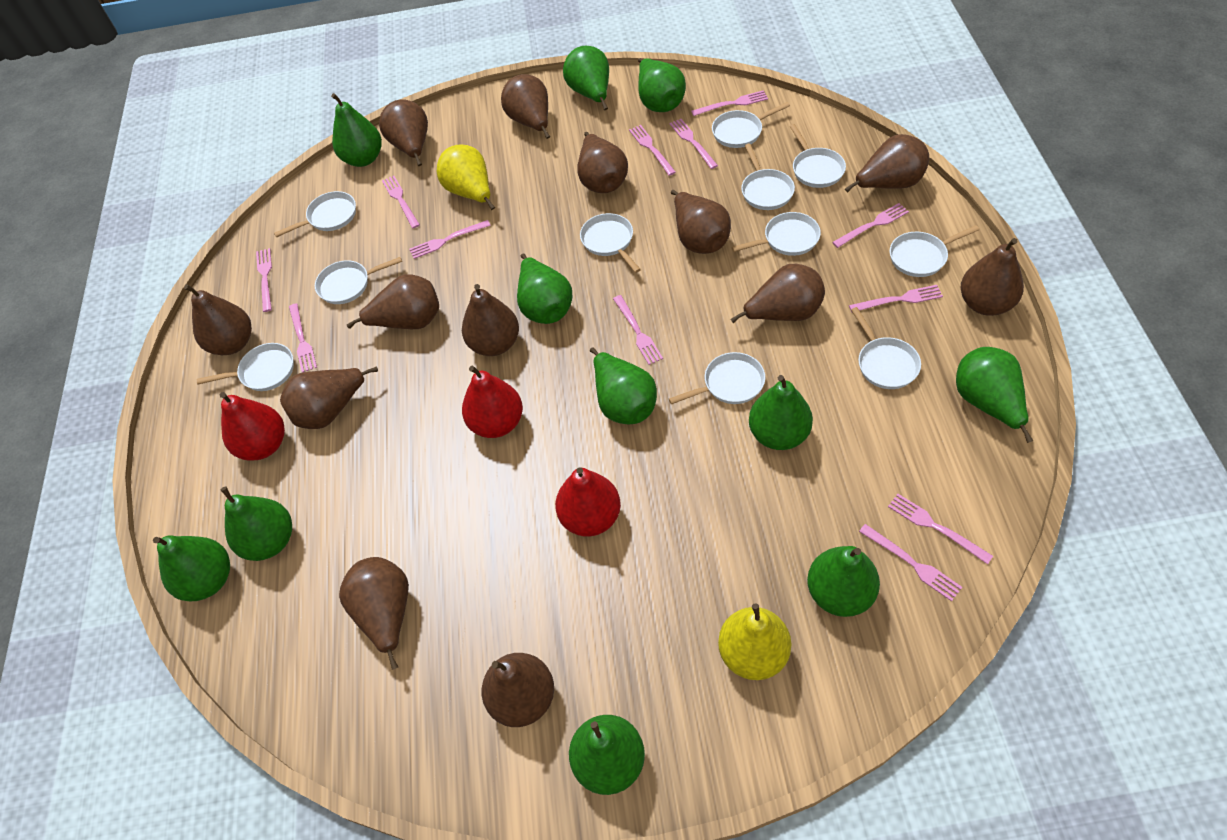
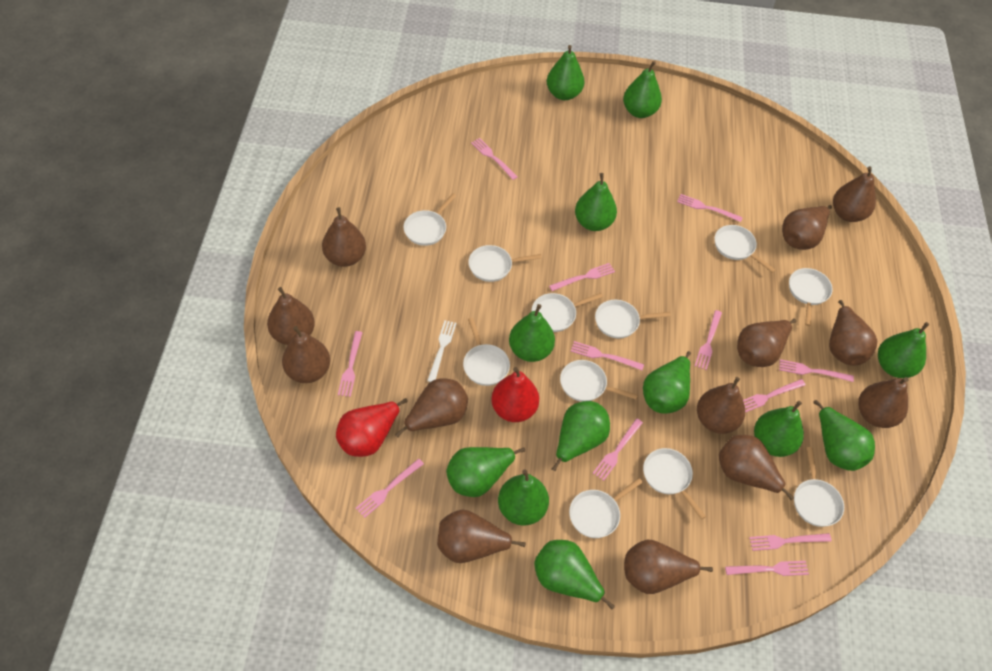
green pear: [153,535,230,601] [221,486,292,561] [331,93,382,167] [517,254,572,324] [563,46,609,110] [569,715,645,795] [590,348,657,425] [638,58,686,112] [749,375,813,450] [807,546,880,617] [956,347,1033,443] = 11 -> [446,447,525,497] [498,470,549,526] [509,304,555,362] [534,540,615,609] [547,45,584,100] [552,401,610,471] [575,173,617,231] [623,61,662,118] [643,351,691,414] [754,401,804,457] [813,400,875,471] [878,322,929,378] = 12
red pear: [219,392,285,461] [462,365,523,438] [555,467,621,536] = 3 -> [336,398,408,457] [491,367,539,422] = 2
white fork: none = 0 -> [427,320,457,382] = 1
yellow pear: [437,145,495,210] [718,603,791,680] = 2 -> none = 0

